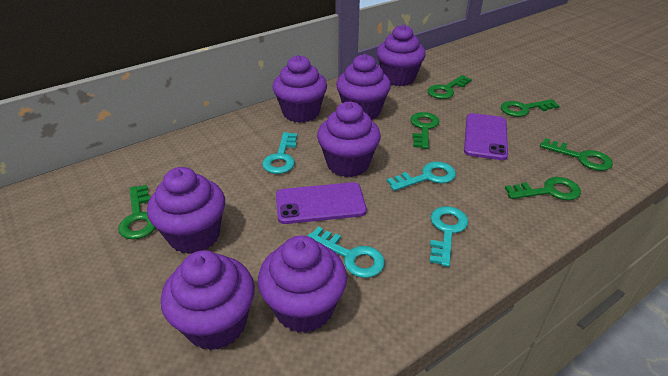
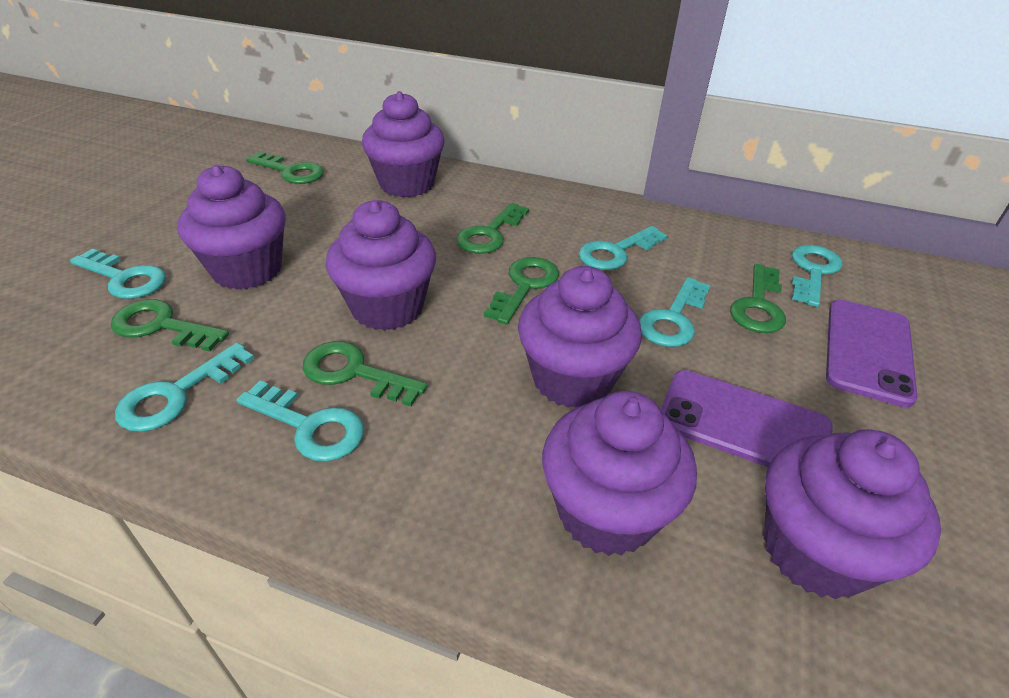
purple cupcake: [147,167,225,254] [161,250,255,350] [258,235,347,333] [272,55,327,123] [317,102,381,177] [336,54,391,120] [377,24,426,86] = 7 -> [177,164,285,290] [326,200,436,331] [362,91,445,197] [518,266,642,408] [542,391,697,556] [764,429,941,599] = 6
turquoise key: [262,132,297,174] [308,227,385,278] [387,161,456,191] [430,206,468,267] = 4 -> [70,248,166,299] [115,343,254,432] [237,381,364,462] [579,226,668,270] [639,277,711,347] [792,245,842,307] = 6

